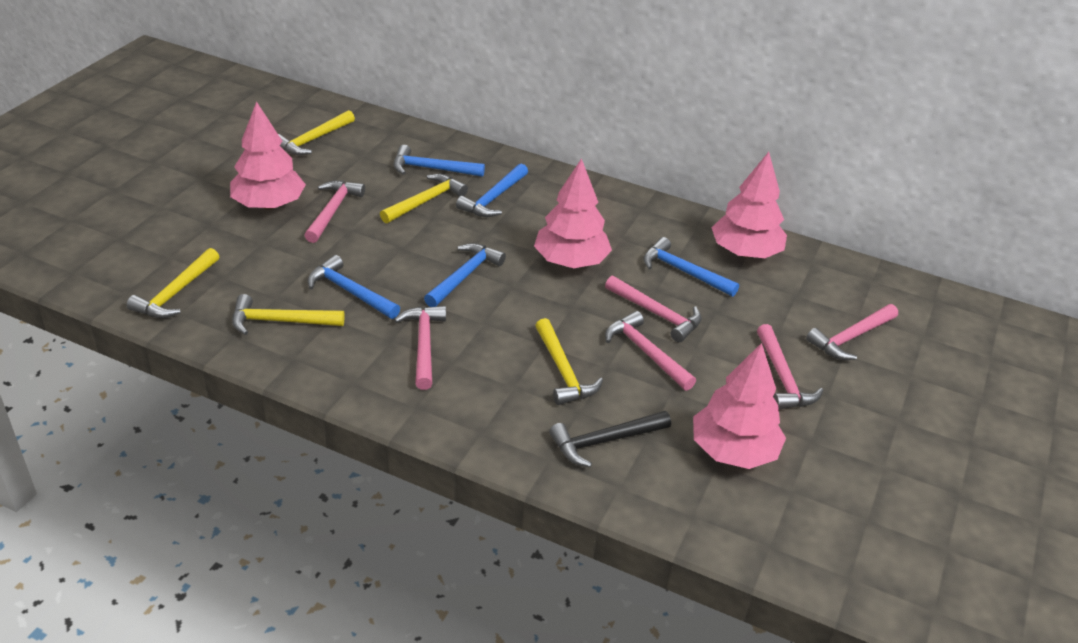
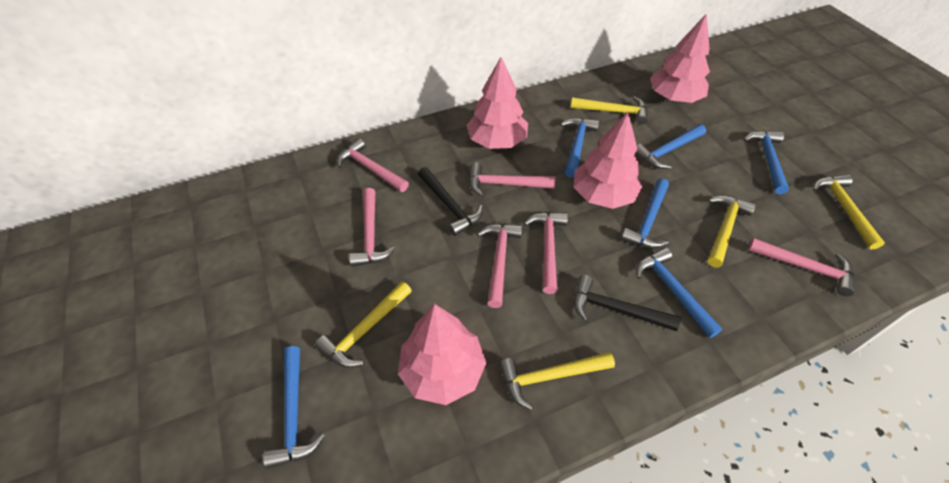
black hammer: [549,411,671,467] = 1 -> [418,167,483,236] [574,275,681,331] = 2
blue hammer: [307,255,400,319] [394,145,485,177] [424,243,506,307] [456,163,528,217] [643,237,739,297] = 5 -> [263,346,325,469] [561,118,599,178] [621,178,669,249] [635,124,706,169] [636,247,722,338] [744,131,789,194] = 6

